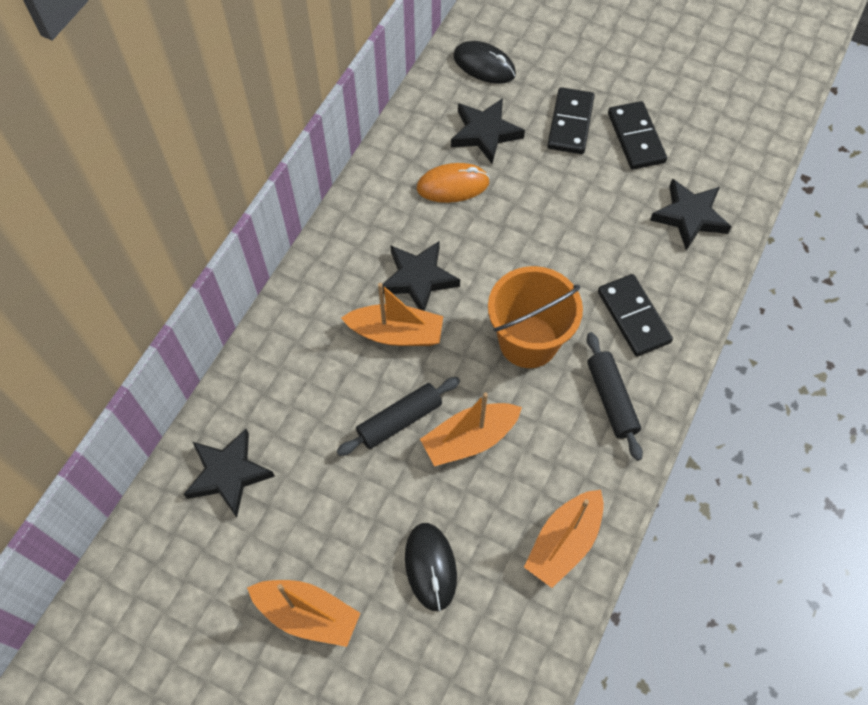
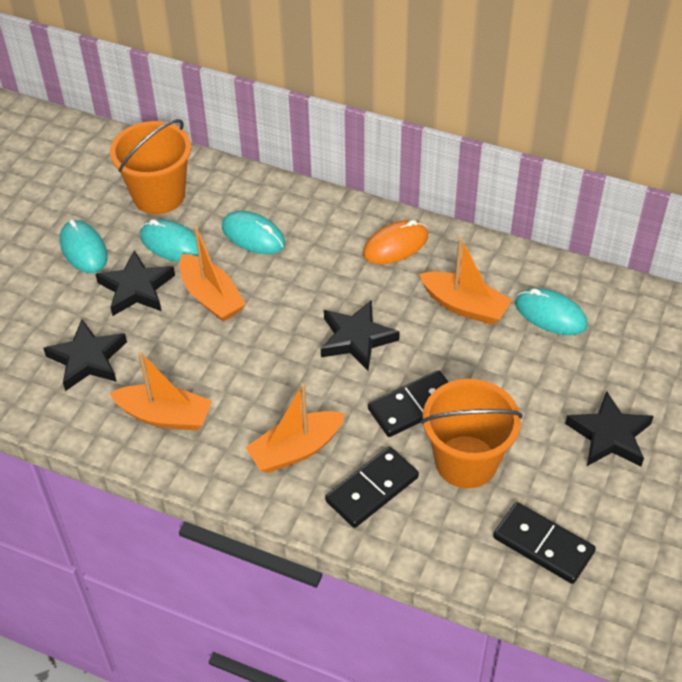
black mouse: [405,523,457,611] [453,41,516,84] = 2 -> none = 0
black rolling pin: [337,377,460,456] [587,332,643,461] = 2 -> none = 0
orange bucket: [488,266,583,368] = 1 -> [110,119,191,214] [421,379,523,488] = 2
turquoise mouse: none = 0 -> [60,219,108,273] [140,219,199,262] [222,211,285,254] [515,288,588,335] = 4

